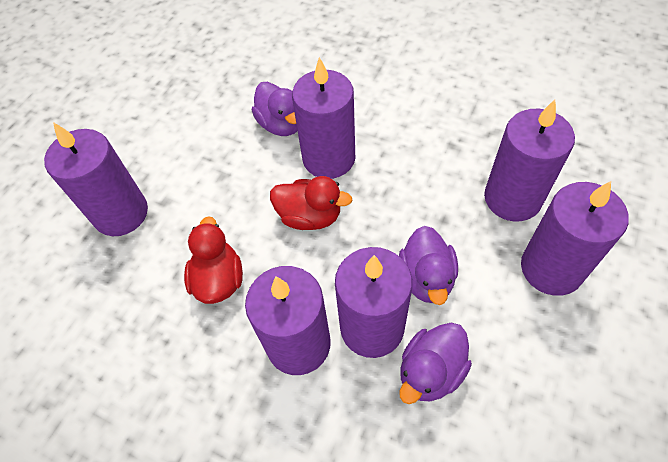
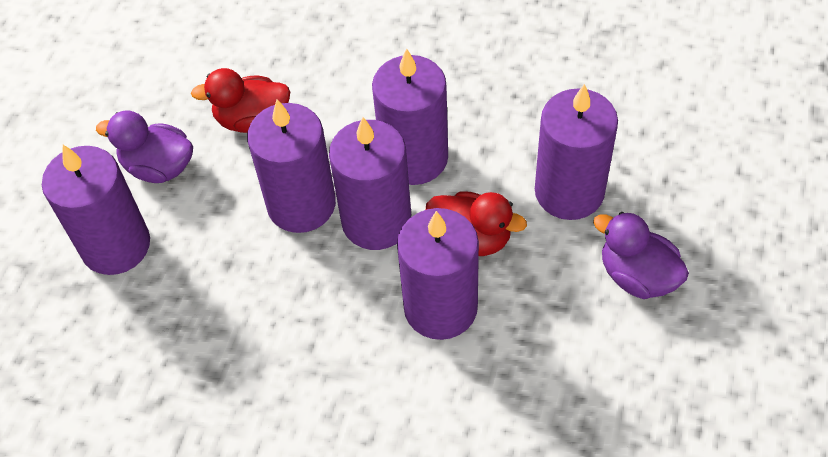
purple duck: [252,82,298,136] [399,226,458,305] [400,323,472,404] = 3 -> [96,110,193,183] [593,212,689,299] = 2

